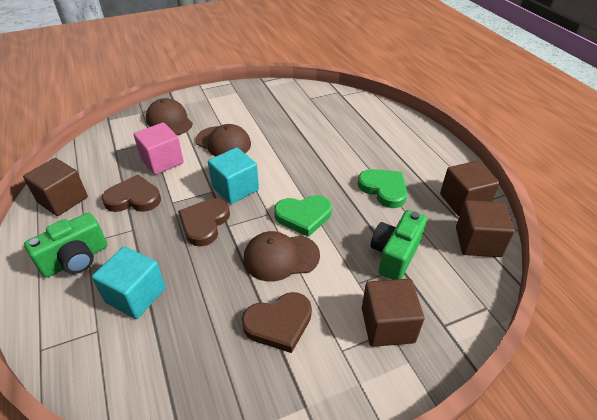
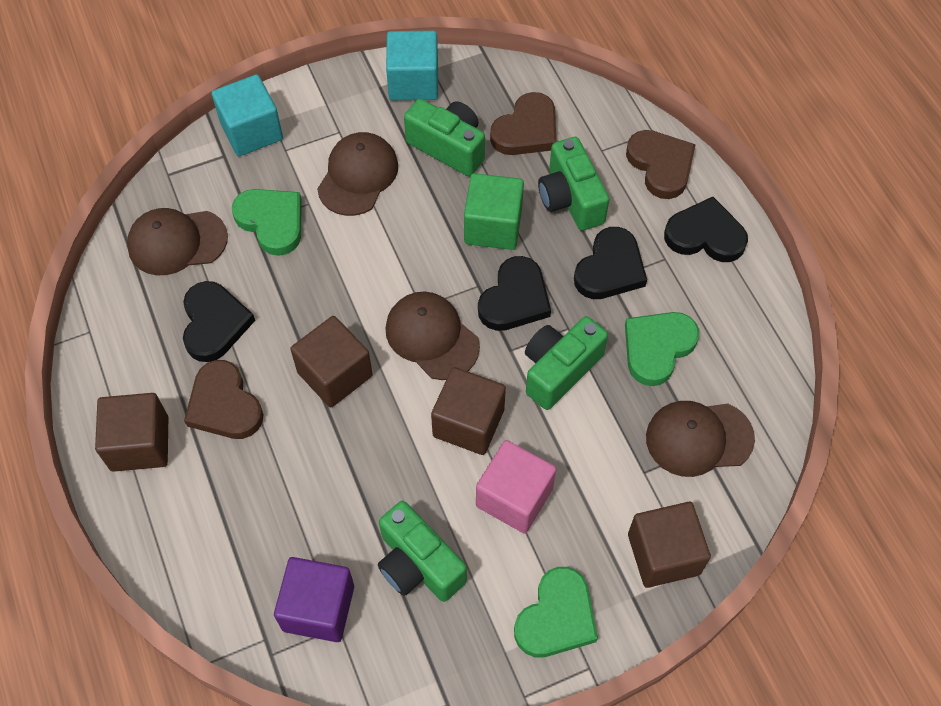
black heart: none = 0 -> [183,281,255,362] [478,256,551,331] [574,227,647,299] [664,197,748,262] = 4
brown cap: [146,98,193,135] [195,124,251,157] [243,231,320,282] = 3 -> [127,208,228,275] [317,132,398,216] [385,292,480,380] [646,401,755,477] = 4
green camera: [24,213,107,278] [371,210,427,280] = 2 -> [378,501,467,602] [404,99,485,176] [525,316,608,410] [538,137,609,231] = 4
green cube: none = 0 -> [464,173,524,250] = 1
green heart: [274,195,332,237] [358,169,407,208] = 2 -> [232,189,302,256] [514,567,598,658] [625,312,699,386] = 3
purple cube: none = 0 -> [274,557,354,642] = 1

